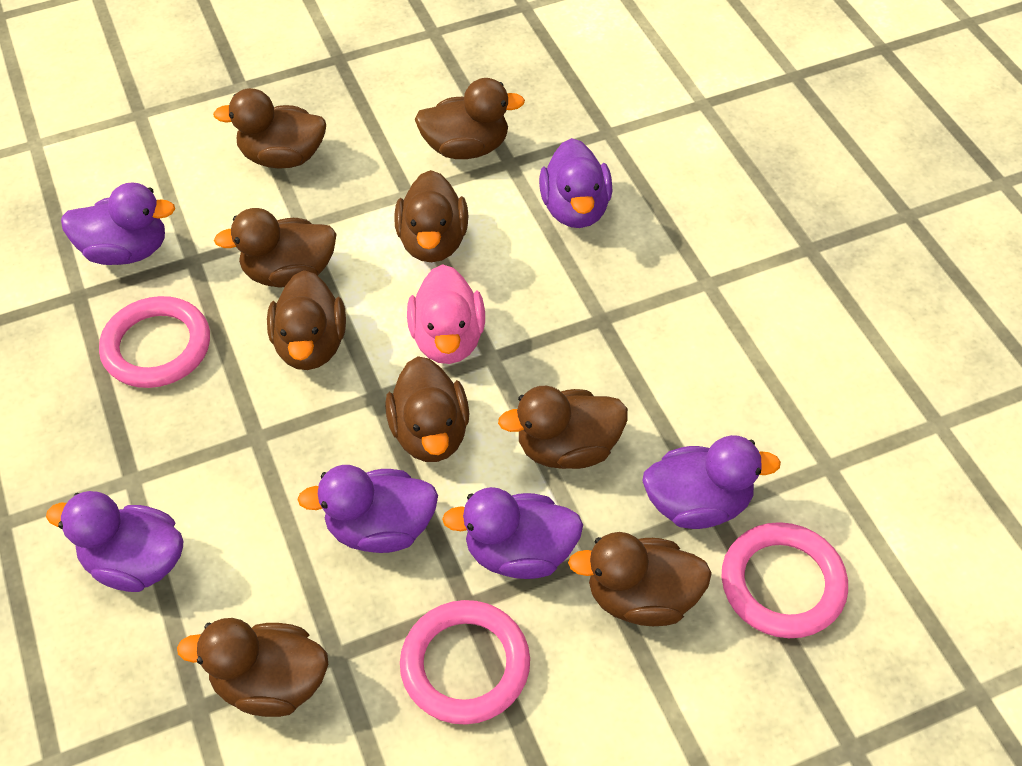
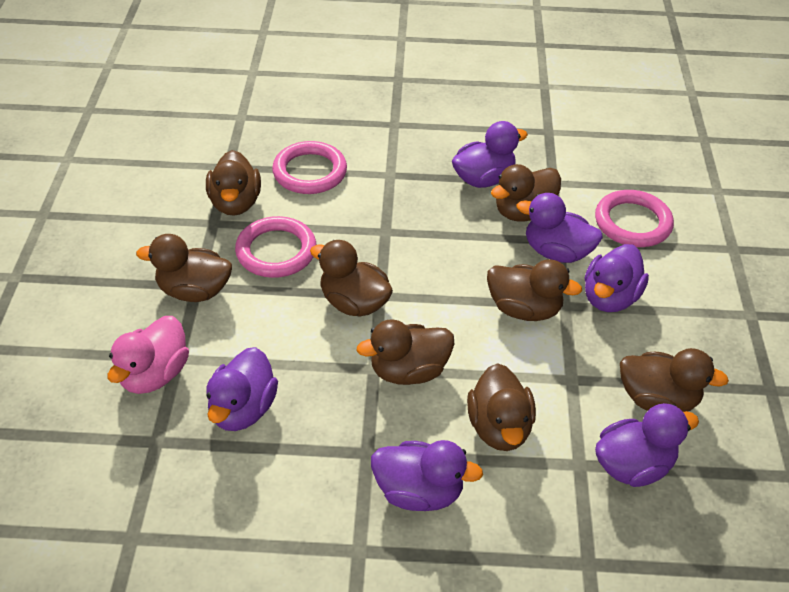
brown duck: [177,618,328,717] [213,88,326,169] [214,208,337,288] [267,270,346,370] [385,356,469,462] [394,170,468,262] [415,78,525,159] [498,386,628,469] [568,532,712,626] = 9 -> [136,234,232,302] [206,150,261,216] [310,240,393,317] [357,319,454,385] [467,363,536,451] [487,259,582,321] [491,164,561,222] [620,348,729,412] = 8

